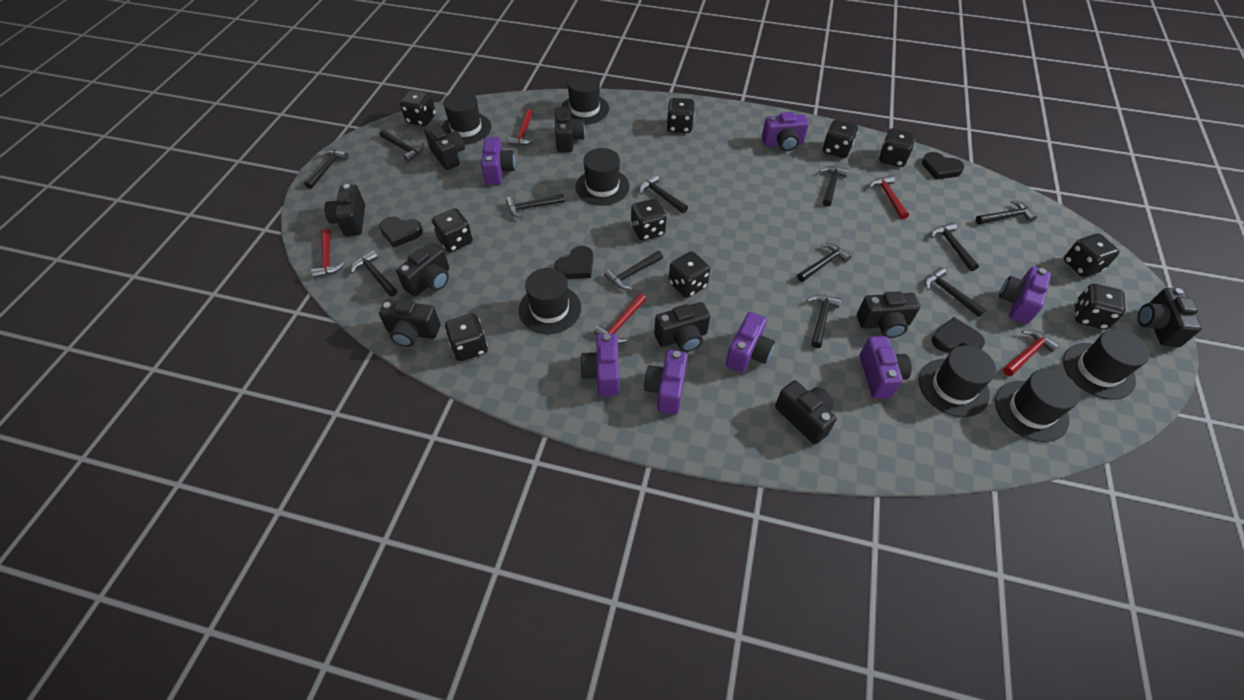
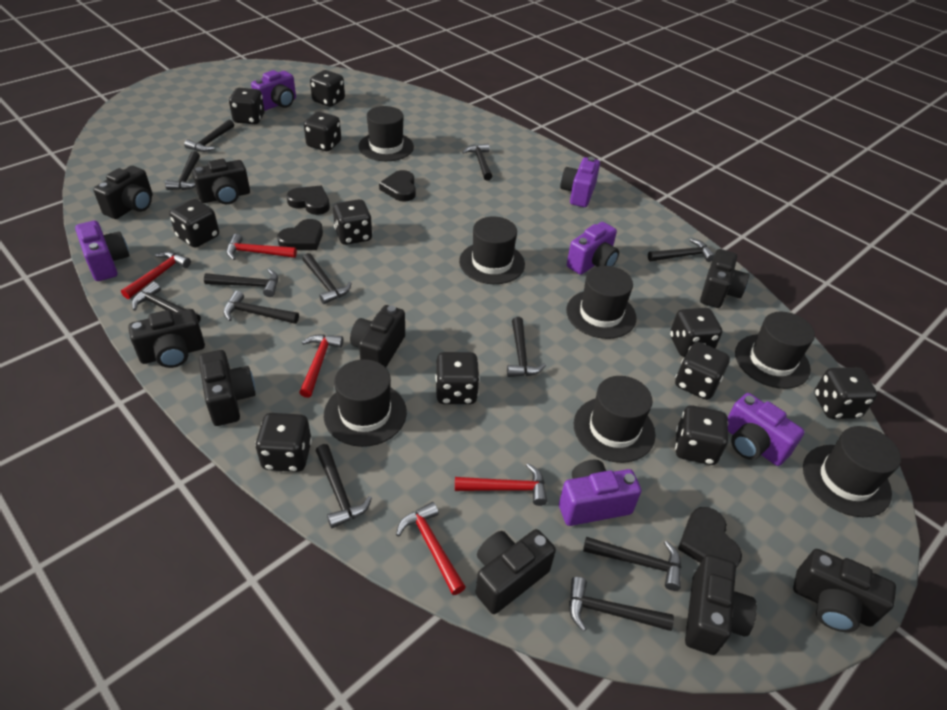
black dice: [400,90,436,126] [432,208,473,252] [445,313,488,361] [631,199,667,241] [666,98,695,133] [669,251,710,298] [823,120,858,158] [879,128,915,167] [1064,233,1120,277] [1075,284,1126,330] = 10 -> [169,199,219,247] [229,88,265,124] [255,413,312,472] [304,112,341,151] [310,70,345,107] [333,199,373,245] [435,352,480,404] [670,308,722,357] [675,342,730,400] [675,405,728,465] [814,367,878,419] = 11
purple camera: [481,137,515,185] [580,334,620,396] [644,350,688,414] [726,312,775,373] [762,112,809,151] [860,336,912,399] [999,267,1051,324] = 7 -> [75,221,129,281] [251,70,296,111] [559,460,641,526] [560,157,600,207] [567,222,619,275] [728,393,805,466] = 6

